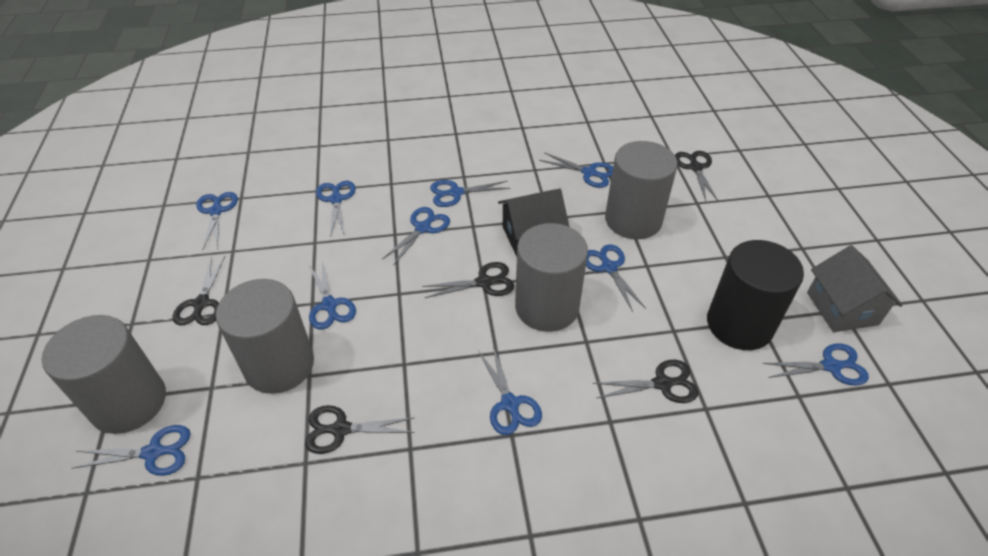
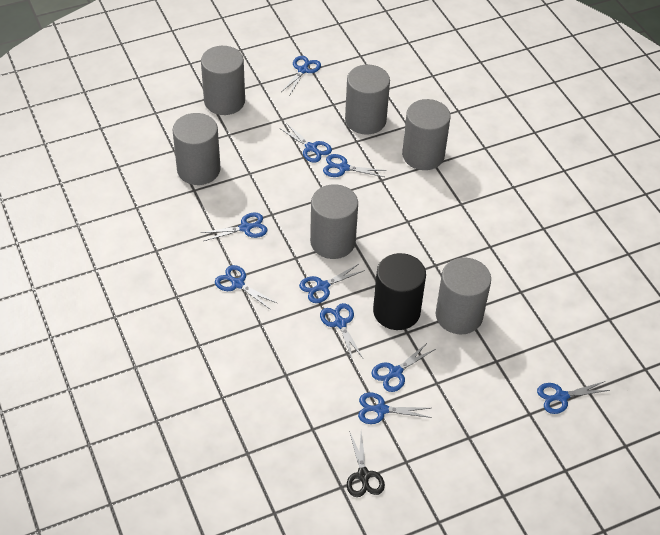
black house: [498,189,570,257] = 1 -> none = 0
black scissors: [173,256,225,325] [305,405,415,454] [422,262,514,298] [593,360,698,403] [675,151,718,201] = 5 -> [347,431,385,497] = 1
grey cylinder: [42,315,166,434] [216,279,314,394] [515,223,588,332] [605,141,678,239] = 4 -> [173,113,221,185] [201,46,245,115] [310,184,358,259] [345,64,390,135] [402,99,451,170] [436,258,491,334] = 6
grey house: [807,245,903,332] = 1 -> none = 0

